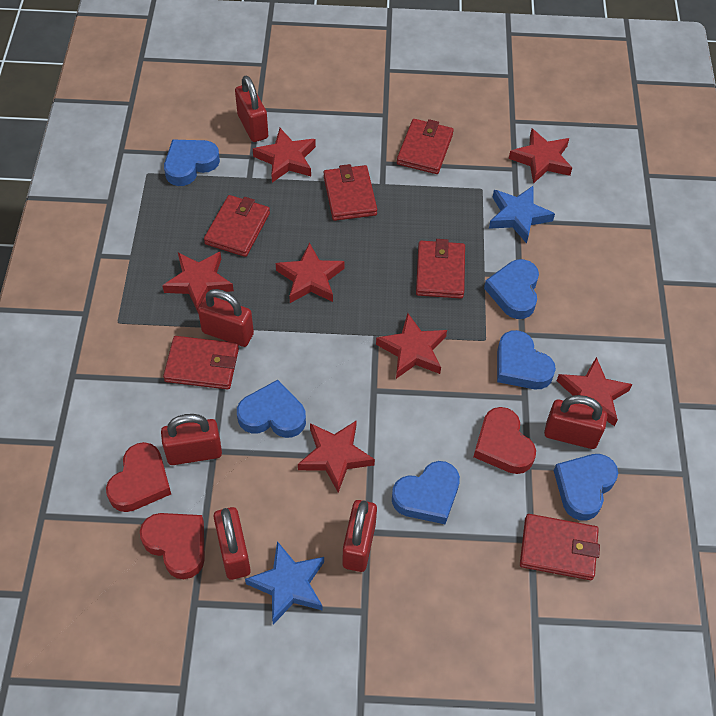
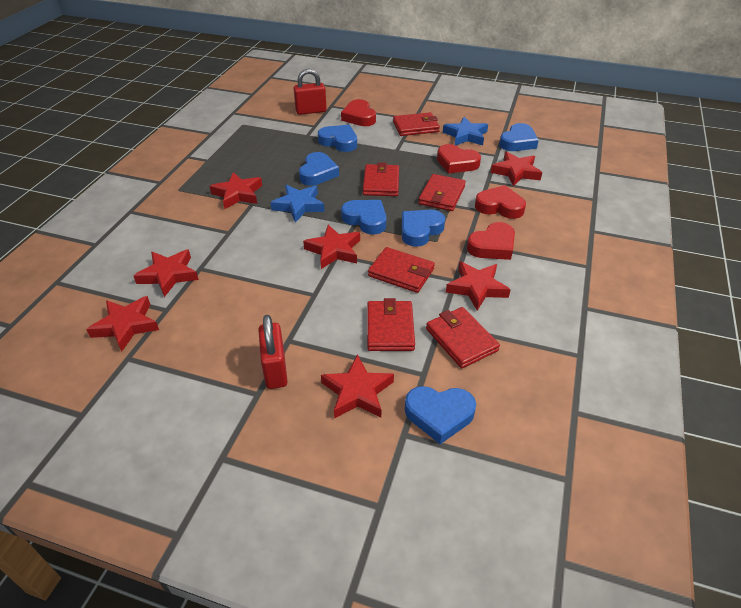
red heart: [106,442,171,512] [140,513,205,579] [474,407,536,474] = 3 -> [341,99,376,126] [437,144,481,174] [467,222,515,260] [475,185,526,219] = 4
red padlock: [161,414,222,465] [198,289,254,347] [213,507,251,580] [235,76,268,142] [342,500,377,572] [544,395,607,449] = 6 -> [258,315,288,389] [293,69,327,115] = 2

